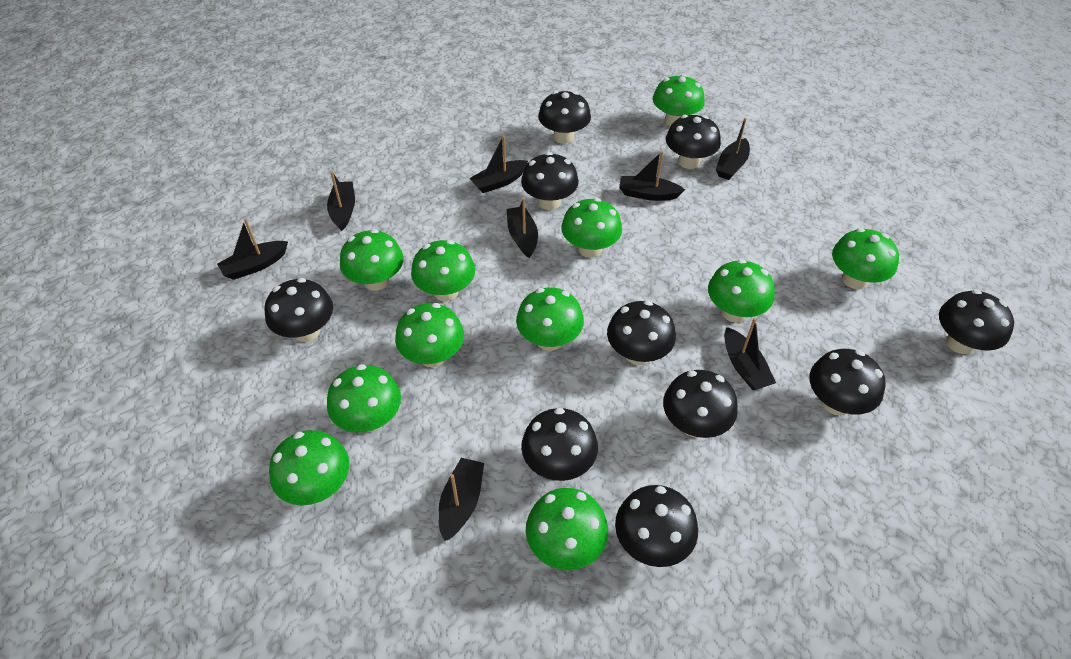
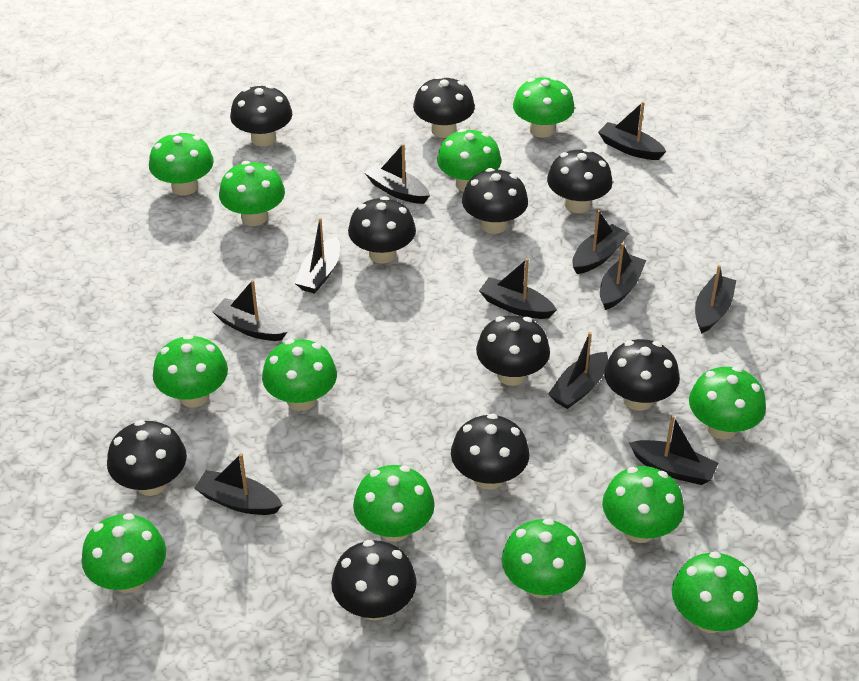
black boat: [217,219,288,280] [327,171,355,231] [438,458,484,541] [469,135,528,193] [507,198,538,258] [619,151,685,201] [716,118,750,180] [724,318,776,390] = 8 -> [194,453,282,515] [212,280,287,341] [295,218,340,294] [365,144,430,204] [479,258,557,319] [548,332,608,409] [572,210,629,274] [598,101,667,160] [600,243,646,310] [629,415,718,485] [695,265,736,334] = 11
green mushroom: [269,430,349,505] [327,364,401,433] [340,229,404,291] [395,303,464,367] [411,240,475,301] [516,287,584,351] [526,488,608,570] [561,198,622,258] [653,74,705,126] [708,259,775,323] [832,228,899,289] = 11 -> [81,513,166,593] [149,132,214,195] [153,335,228,408] [219,161,285,226] [262,339,337,411] [353,465,435,542] [437,129,501,192] [502,518,586,598] [513,77,575,138] [602,466,684,543] [672,551,758,633] [689,366,766,439] = 12

